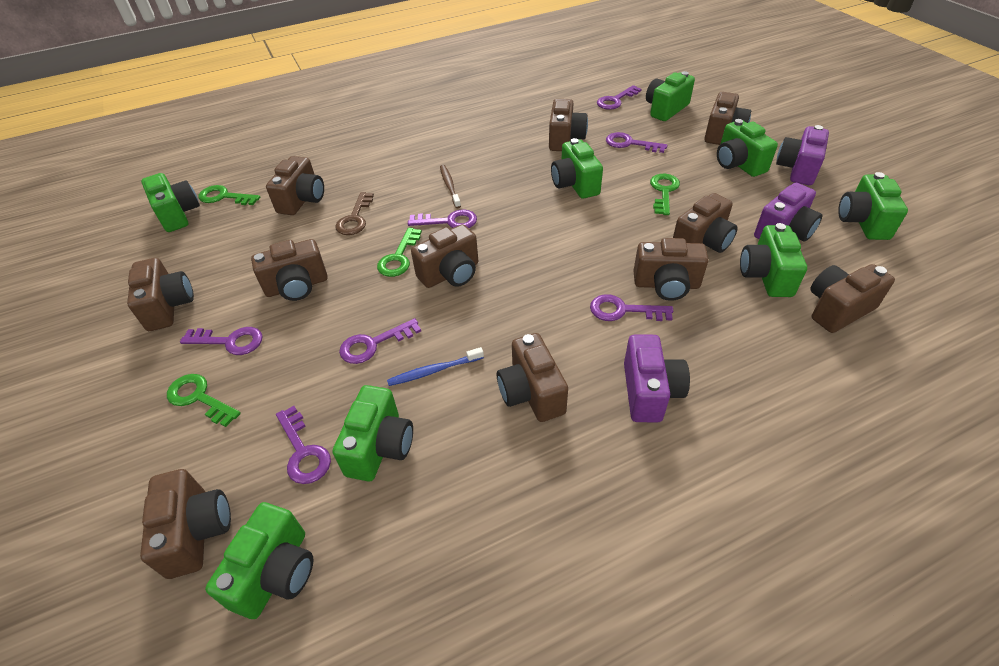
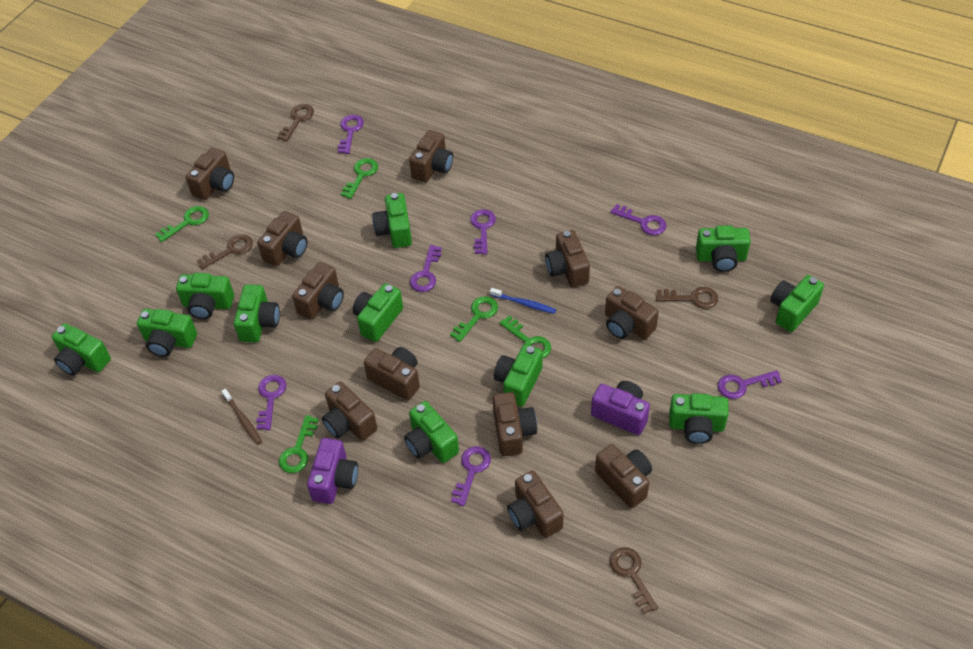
brown key: [335,192,374,235] = 1 -> [197,234,253,269] [277,104,314,142] [609,547,658,614] [656,287,718,309] = 4
green camera: [141,173,200,232] [205,502,313,619] [333,385,413,481] [551,138,603,199] [646,71,695,121] [717,119,778,177] [740,223,807,297] [838,172,908,240] = 8 -> [52,323,111,375] [137,309,197,357] [176,273,234,319] [234,285,280,343] [353,283,403,342] [372,193,412,248] [404,401,459,463] [494,344,542,407] [669,393,729,444] [696,226,751,272] [770,275,824,332] = 11
green key: [167,374,241,427] [199,185,260,205] [377,228,422,277] [650,174,680,215] = 4 -> [155,206,209,242] [279,415,319,473] [341,158,378,199] [450,296,498,342] [499,316,551,359] = 5
purple camera: [624,335,690,422] [754,183,822,242] [776,125,829,185] = 3 -> [307,438,358,504] [591,381,650,435] = 2

